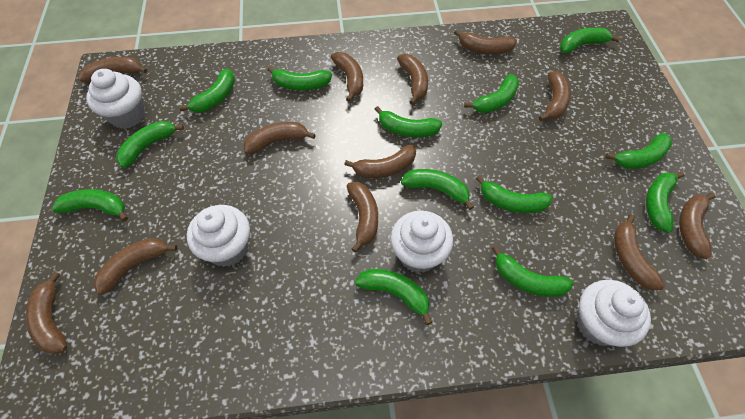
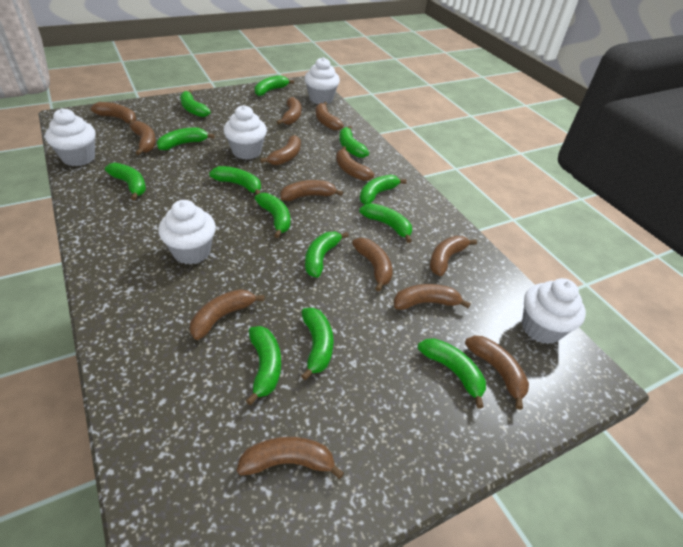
brown banana: [26,272,67,354] [79,57,147,82] [94,238,177,295] [244,122,316,154] [331,52,363,102] [344,145,416,178] [347,182,378,253] [397,54,428,105] [454,30,517,54] [539,71,571,121] [614,214,665,291] [679,193,716,259] = 12 -> [91,102,136,124] [130,121,156,155] [190,289,264,340] [237,437,344,479] [260,135,301,165] [277,97,301,125] [281,180,343,201] [315,102,344,131] [336,146,374,181] [352,238,392,292] [394,284,471,310] [430,236,477,276] [465,336,529,410] = 13
white cupcake: [86,69,145,129] [187,205,250,267] [390,211,453,273] [576,280,651,347] = 4 -> [45,108,96,166] [158,200,216,265] [223,105,267,160] [304,57,340,104] [522,278,586,344] = 5

